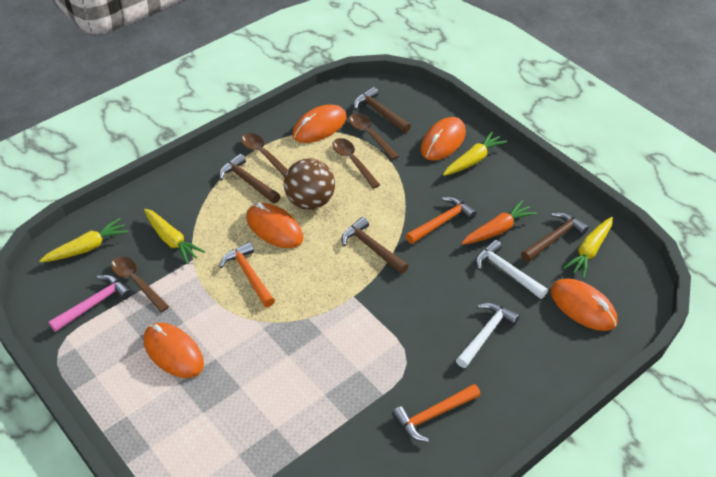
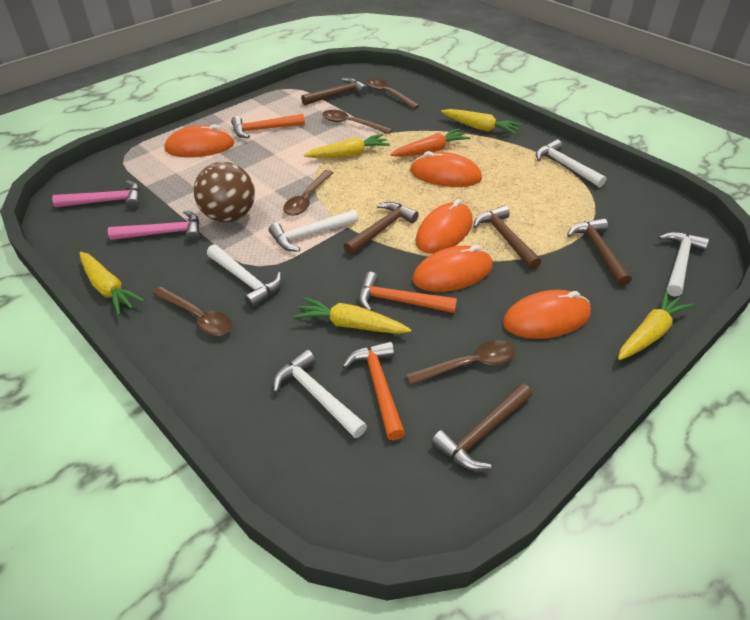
brown hammer: [219,154,280,203] [342,217,408,274] [354,87,411,133] [521,212,589,262] = 4 -> [301,78,368,105] [343,202,419,255] [431,383,532,471] [473,205,541,269] [567,218,632,286] = 5
brown spoon: [111,256,169,312] [241,133,288,177] [332,138,380,189] [349,113,399,160] = 4 -> [152,287,232,336] [283,170,334,216] [322,110,393,134] [366,78,420,109] [406,340,515,385] = 5
pink hammer: [49,275,132,332] = 1 -> [52,180,140,209] [108,210,200,242] = 2
white hammer: [456,302,520,368] [476,240,548,299] = 2 -> [207,244,282,308] [269,210,358,252] [273,350,367,438] [536,139,607,187] [659,232,709,297] = 5
yellow carrot: [40,218,129,262] [144,209,205,264] [443,131,507,176] [563,217,613,278] = 4 -> [79,252,145,315] [293,297,411,334] [304,134,390,158] [441,109,522,135] [618,290,693,360] = 5

